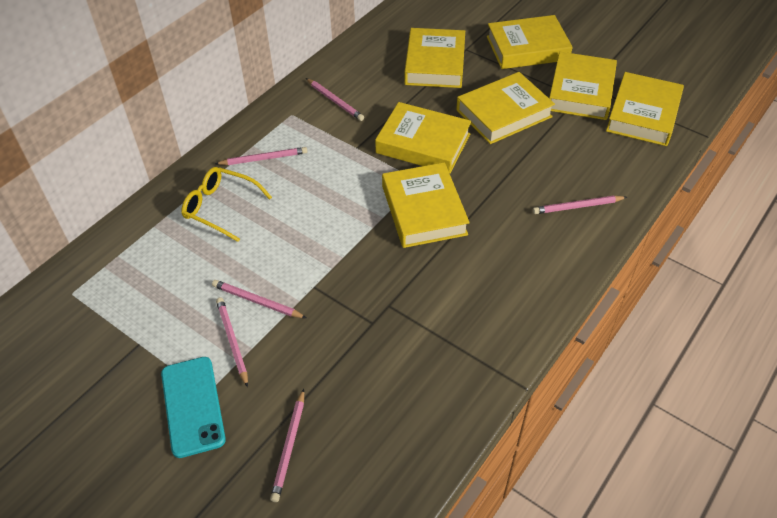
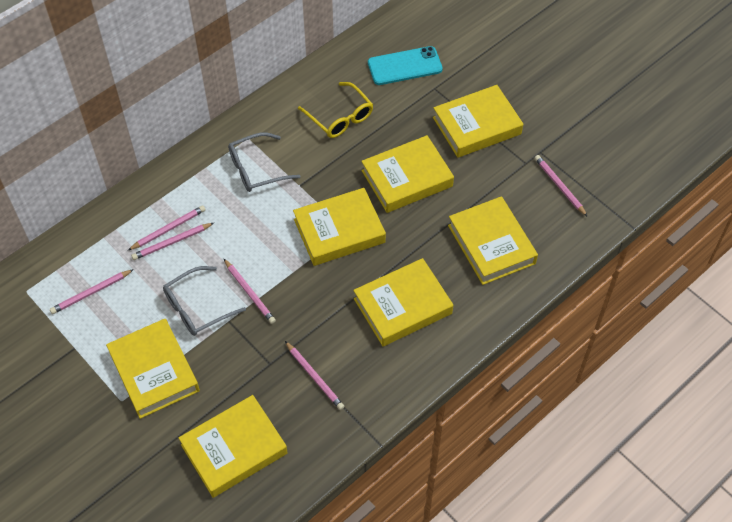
grey glasses: none = 0 -> [163,266,246,336] [228,132,300,192] = 2

